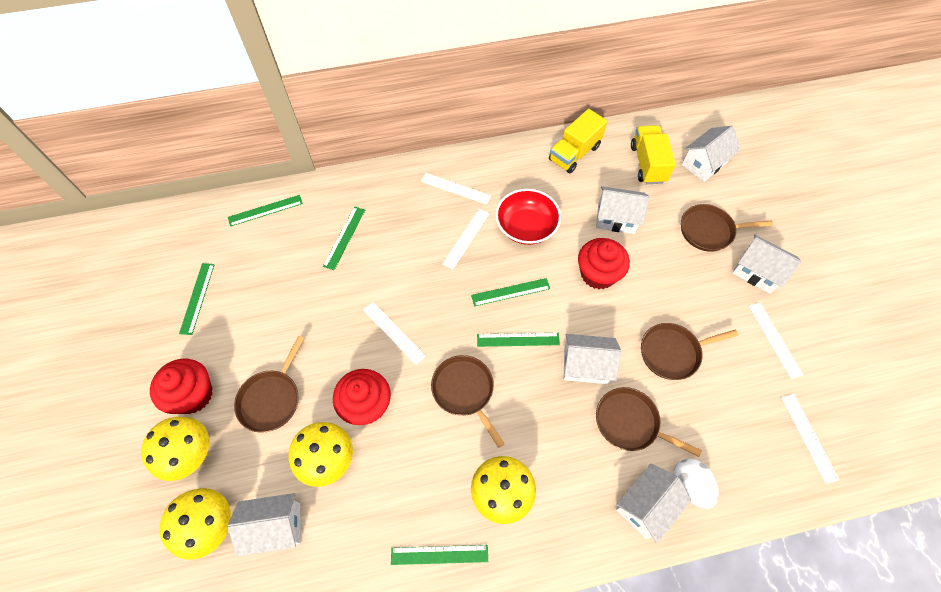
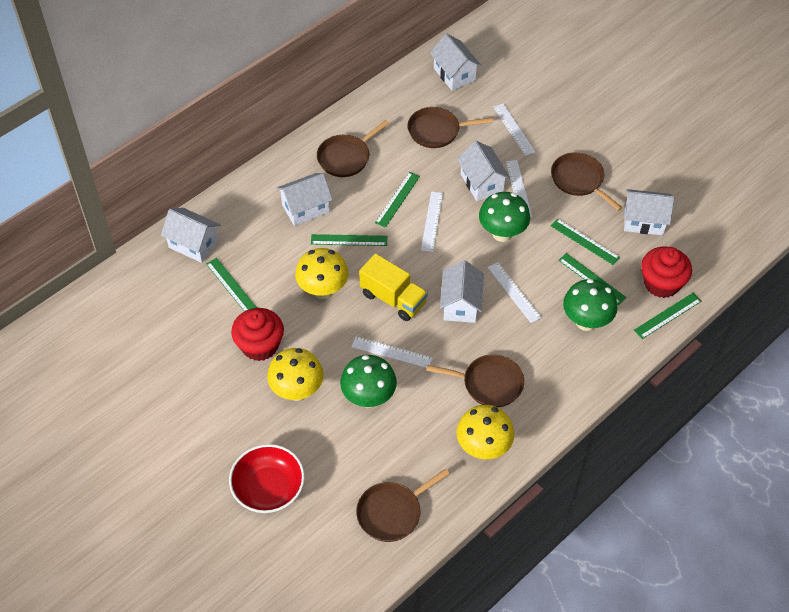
green mushroom: none = 0 -> [340,355,397,408] [479,192,530,242] [563,279,617,331] = 3
red cupcake: [150,359,213,414] [333,369,391,425] [578,238,630,289] = 3 -> [231,308,284,361] [641,247,692,298] = 2
white egg: [673,458,719,509] = 1 -> none = 0
yellow mushroom: [141,417,209,481] [160,488,231,560] [289,422,353,487] [471,456,536,524] = 4 -> [267,348,324,401] [295,248,348,299] [456,405,514,459] = 3
yellow truck: [549,109,607,173] [631,125,676,184] = 2 -> [359,254,428,321] = 1

